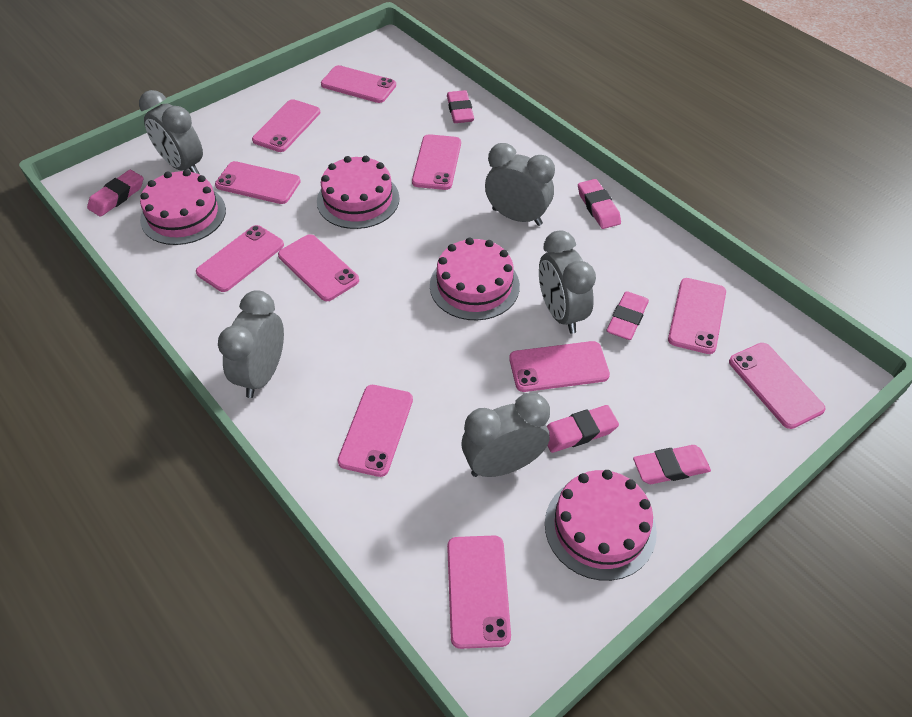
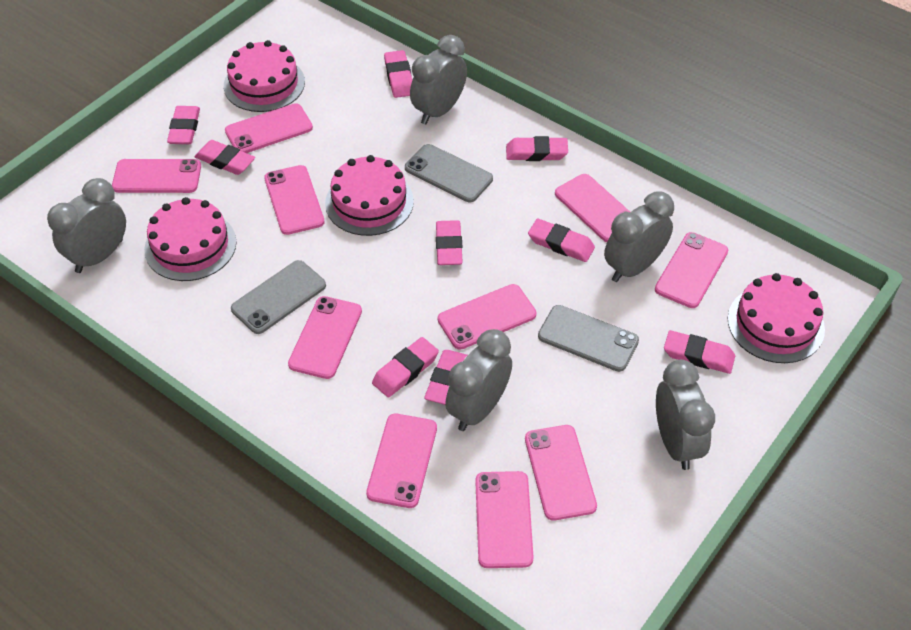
grey phone: none = 0 -> [231,260,326,334] [405,144,493,202] [538,305,639,372] = 3
pink eraser: [87,170,143,217] [447,90,474,123] [547,405,619,453] [578,179,621,229] [607,291,649,340] [633,445,711,484] = 6 -> [167,106,200,144] [195,140,255,175] [372,337,439,397] [384,50,412,98] [424,350,468,405] [436,220,463,265] [506,136,568,161] [528,219,595,262] [664,330,735,374] = 9
pink phone: [196,225,284,292] [215,161,301,204] [252,99,320,152] [278,234,359,301] [321,65,396,103] [337,385,413,477] [412,134,461,190] [447,536,511,649] [509,341,610,392] [668,278,726,354] [729,343,826,429] = 11 -> [112,159,201,193] [225,103,313,153] [264,165,325,235] [288,296,362,379] [366,414,437,508] [438,284,536,350] [475,471,534,568] [525,425,597,521] [555,174,630,242] [655,232,728,308] = 10

